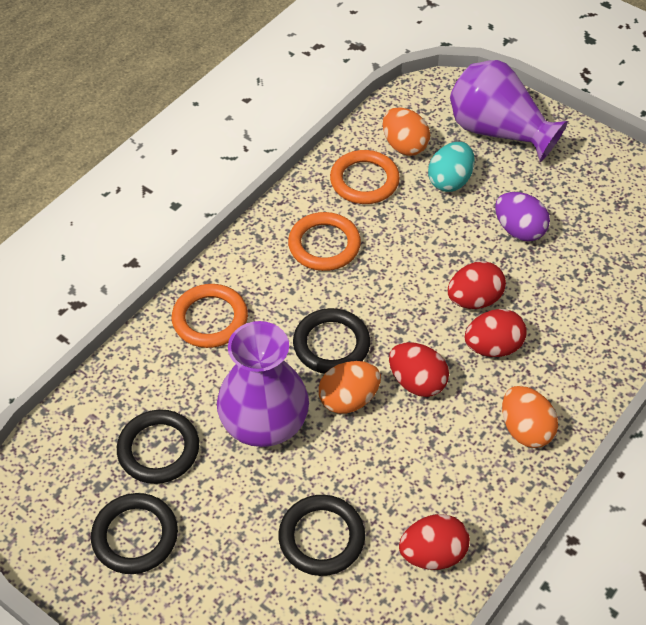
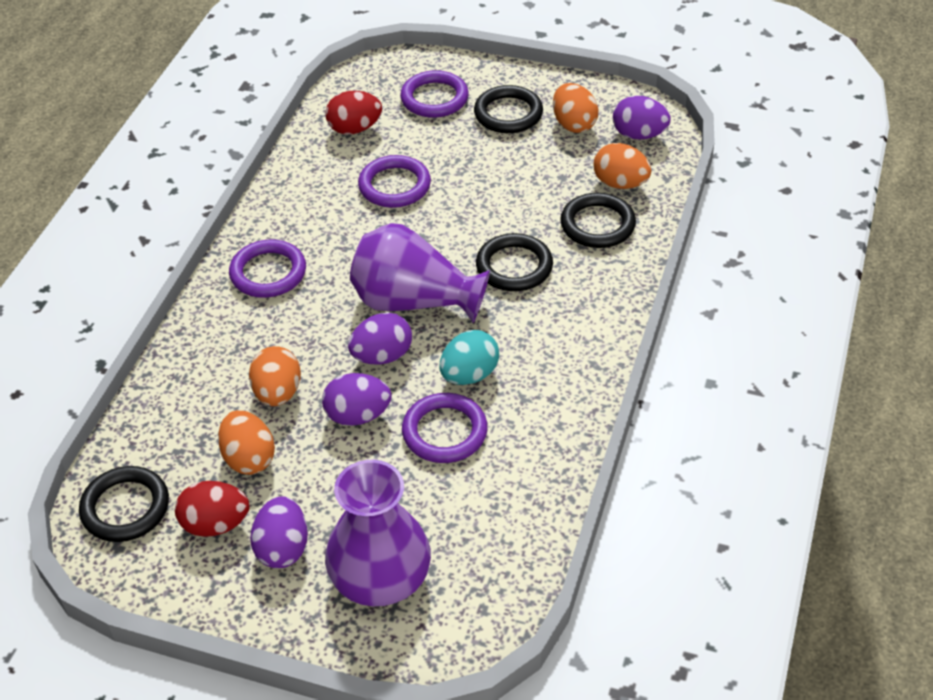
orange egg: [318,361,381,414] [383,107,430,156] [502,386,558,448] = 3 -> [218,410,275,475] [249,346,301,406] [553,83,599,133] [594,143,651,189] = 4
orange ring: [172,284,248,348] [288,212,361,271] [330,150,400,204] = 3 -> none = 0
purple egg: [495,192,550,241] = 1 -> [250,496,308,568] [322,373,392,426] [348,313,412,364] [613,96,671,140] = 4
purple ring: none = 0 -> [229,239,306,298] [358,155,431,208] [400,70,469,118] [402,393,488,463] = 4
red egg: [389,342,449,397] [399,514,470,570] [448,261,506,309] [465,309,526,357] = 4 -> [175,481,249,537] [325,91,382,135] = 2

